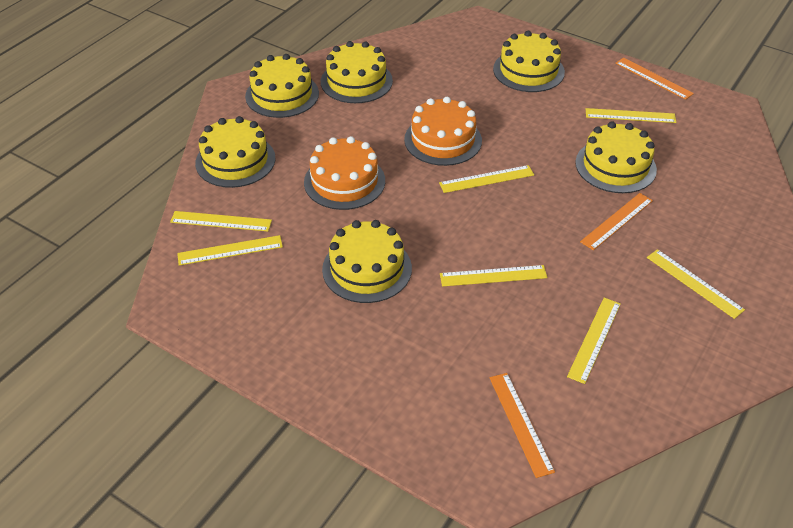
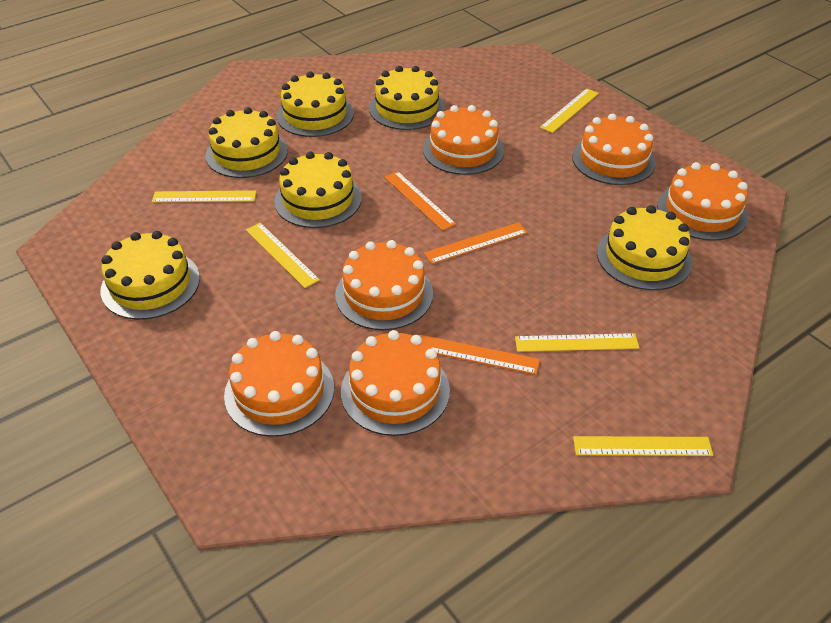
orange cake: [304,136,385,210] [404,97,482,166] = 2 -> [224,331,334,437] [335,240,433,330] [341,330,450,436] [423,105,504,175] [572,113,656,185] [657,162,748,241] = 6
yellow ruler: [170,211,272,231] [177,235,283,266] [439,165,534,193] [440,265,547,287] [567,298,621,384] [586,108,676,123] [647,249,745,319] = 7 -> [152,190,256,203] [246,223,320,288] [515,333,639,352] [540,88,599,133] [573,436,713,456] = 5

